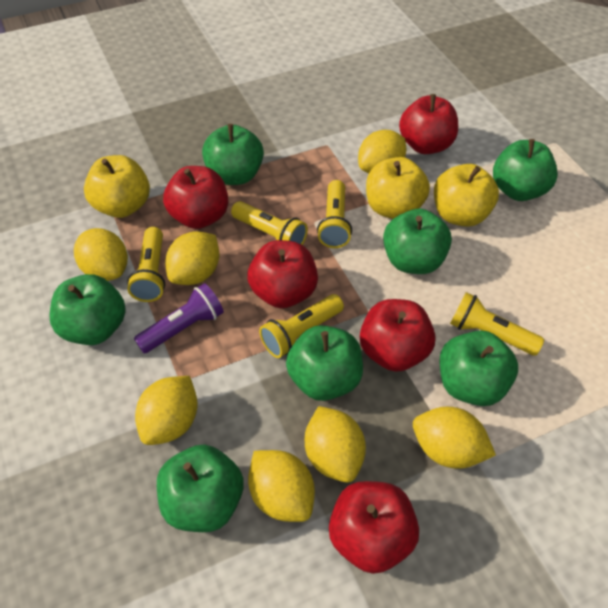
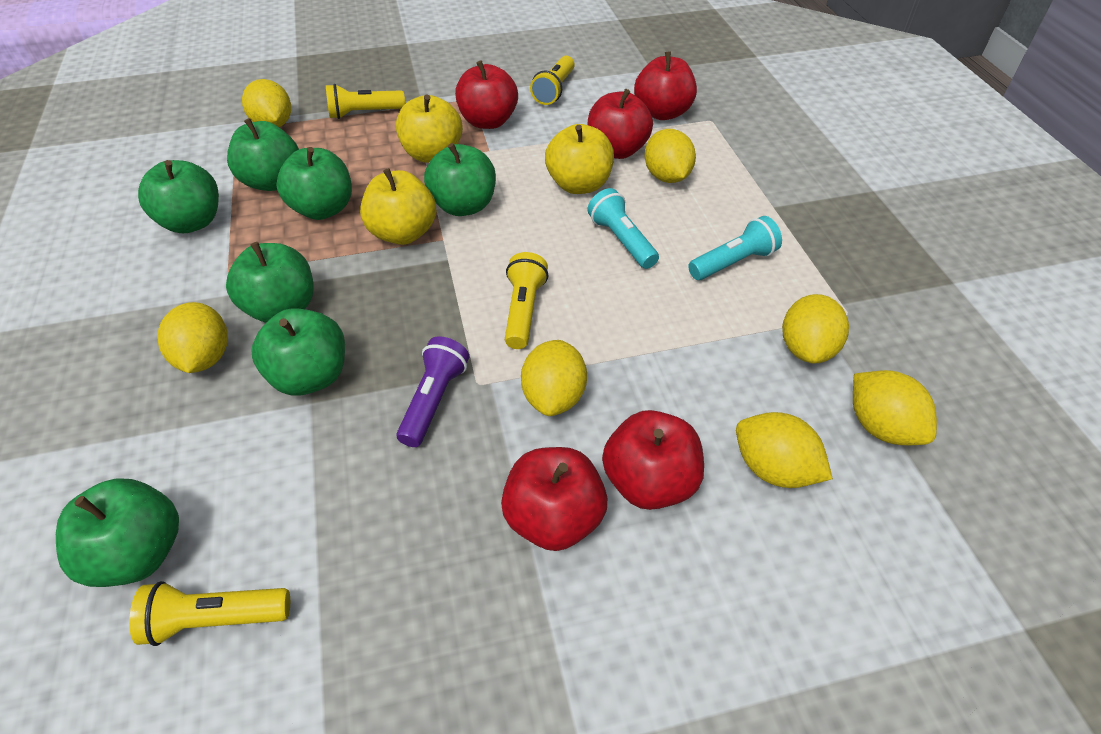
turquoise flashlight: none = 0 -> [587,188,659,269] [688,216,782,280] = 2
yellow flashlight: [127,227,165,302] [231,201,308,245] [259,294,344,358] [317,180,352,248] [450,292,544,356] = 5 -> [129,581,290,646] [326,84,405,119] [505,252,548,349] [530,56,575,105] = 4

